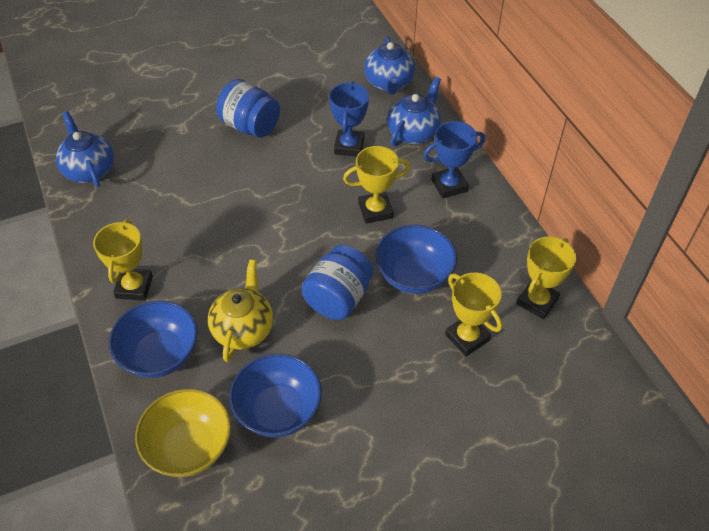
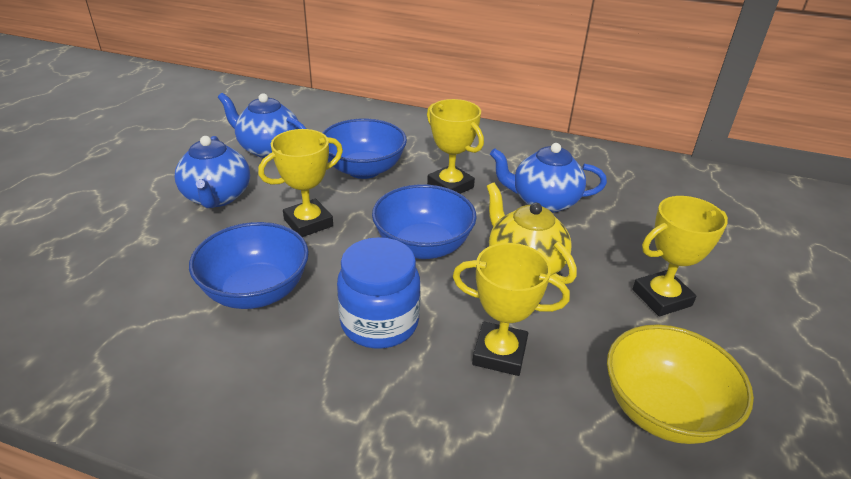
blue jar: [216,79,280,138] [301,245,373,320] = 2 -> [337,237,421,349] = 1
blue trophy: [329,82,369,157] [423,121,486,198] = 2 -> none = 0

